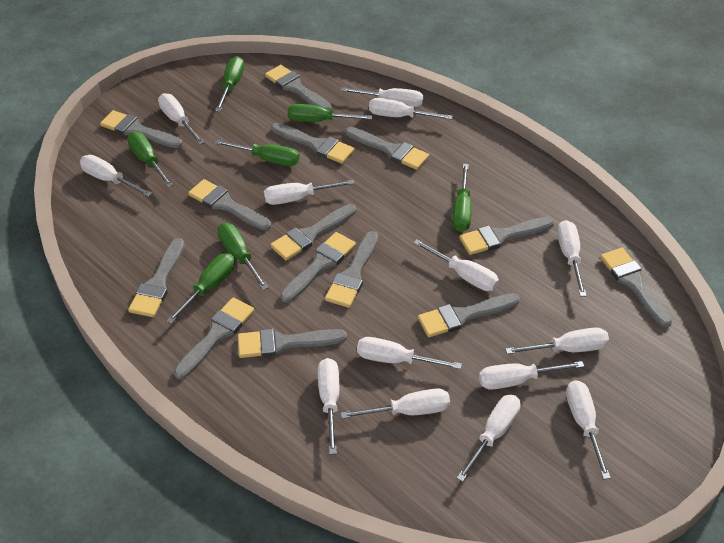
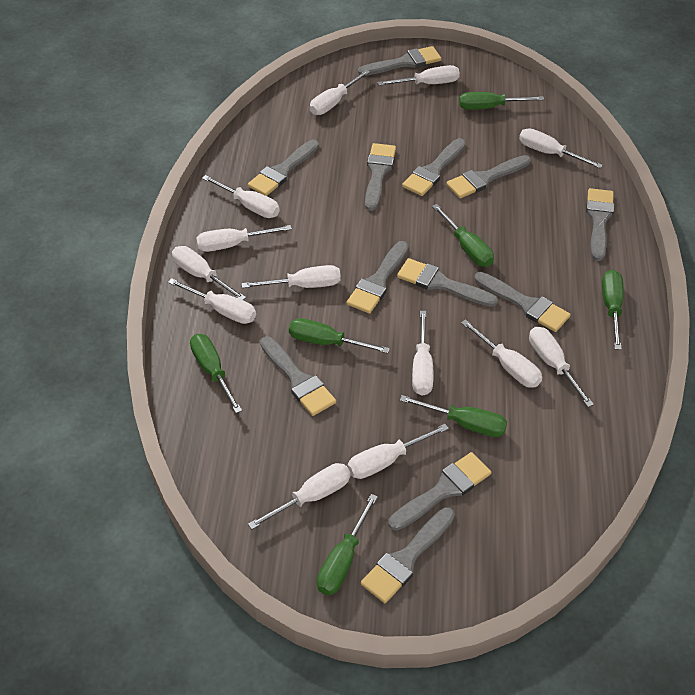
grey brush: [100,110,183,148] [128,238,184,317] [174,297,254,379] [188,179,271,230] [238,329,347,358] [265,65,332,110] [270,204,356,260] [271,123,354,164] [280,232,356,303] [325,231,378,308] [345,127,429,170] [418,293,520,337] [459,217,554,255] [600,248,673,327] = 14 -> [248,139,319,196] [260,336,336,416] [346,241,408,314] [358,46,441,76] [361,507,455,603] [365,143,396,211] [388,452,491,531] [397,258,498,307] [402,138,466,196] [446,155,531,198] [474,272,571,332] [586,188,614,261] = 12
white screwdriver: [80,155,152,197] [158,93,205,145] [264,180,355,205] [318,358,339,454] [341,87,423,107] [341,388,450,419] [357,337,462,369] [369,98,453,120] [413,239,499,291] [457,395,521,482] [479,361,584,390] [505,328,609,354] [557,220,587,297] [566,380,611,479] = 14 -> [168,278,256,324] [172,246,246,300] [196,225,292,252] [202,175,280,218] [241,265,341,288] [248,463,351,529] [310,70,370,115] [347,424,449,479] [378,65,460,86] [412,311,434,396] [461,319,542,388] [519,128,602,168] [529,327,594,407] = 13

